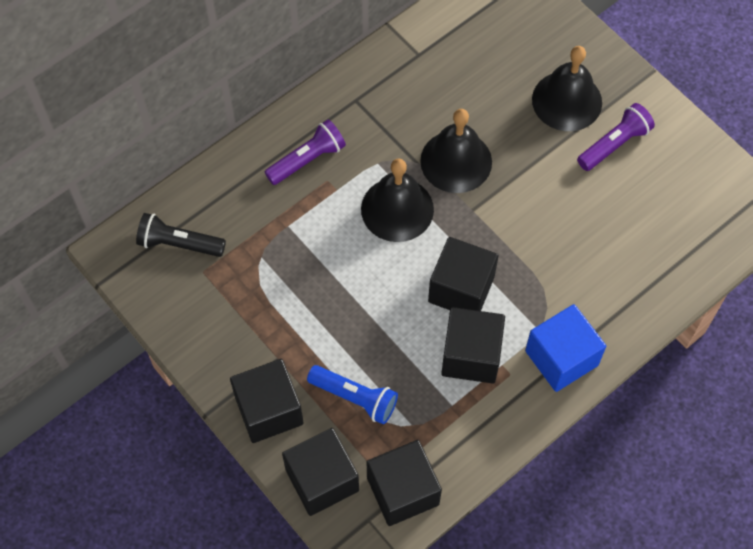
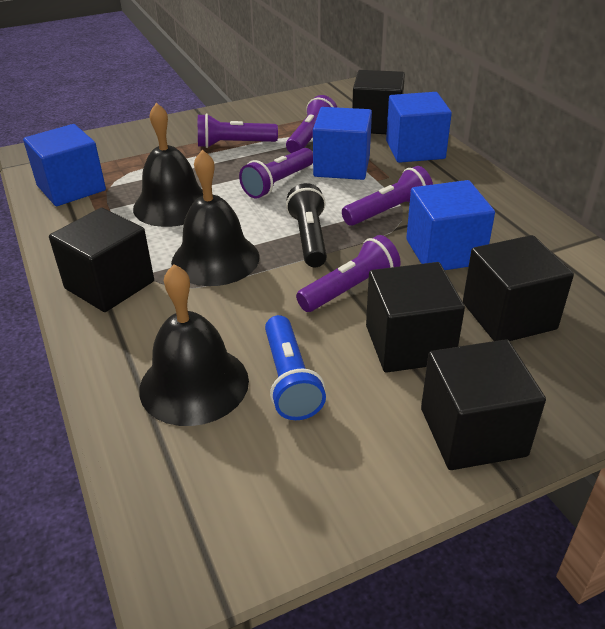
blue cube: [525,304,606,392] = 1 -> [23,124,106,206] [313,107,372,180] [386,92,452,163] [406,180,495,270] = 4
purple flashlight: [265,120,346,185] [577,103,655,171] = 2 -> [198,114,278,148] [239,148,313,198] [286,95,337,153] [296,235,401,312] [342,166,433,226] = 5

